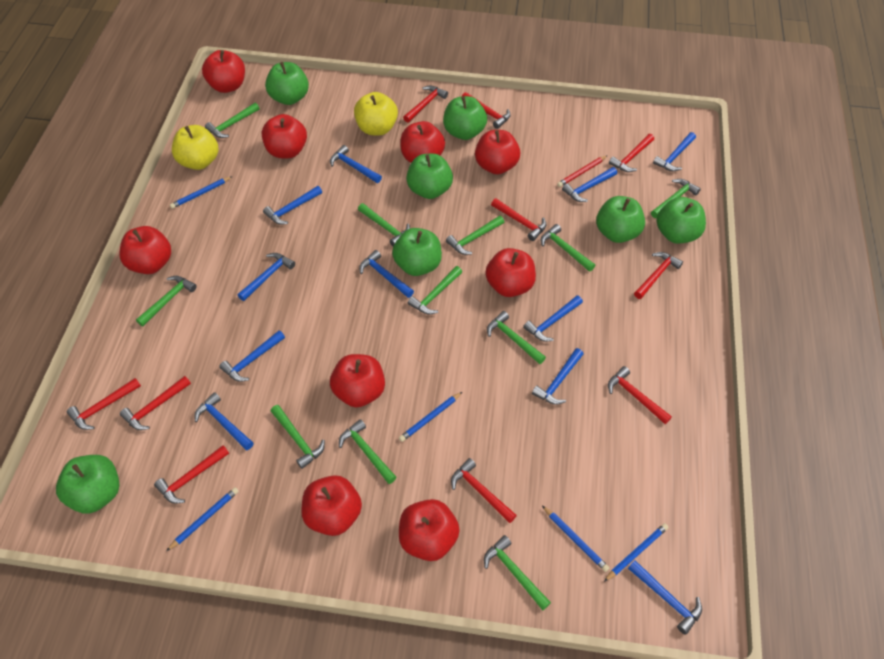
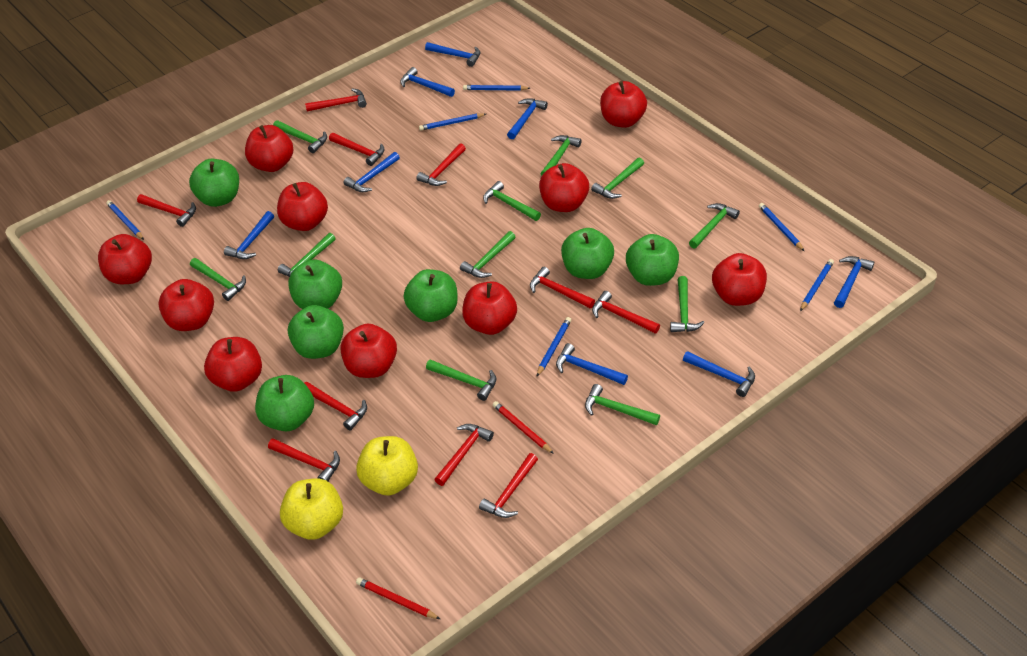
blue hammer: [194,392,254,450] [219,330,285,382] [238,253,295,301] [263,186,322,225] [330,145,382,183] [359,250,414,298] [523,295,583,342] [532,348,584,405] [562,167,617,202] [628,560,702,635] [653,132,696,171] = 11 -> [224,211,274,259] [344,152,400,192] [400,67,455,97] [425,42,480,67] [507,98,548,139] [556,343,628,385] [683,351,755,397] [834,256,874,308] = 8
blue pencil: [166,487,239,551] [170,176,233,209] [399,392,462,442] [542,506,609,572] [604,523,668,582] = 5 -> [106,200,144,240] [419,113,486,131] [463,85,530,91] [537,317,571,376] [759,203,804,251] [800,259,834,311] = 6
red apple: [119,226,171,274] [202,50,245,93] [262,114,307,158] [301,475,362,536] [330,354,385,407] [399,499,460,561] [400,121,445,163] [475,130,520,175] [485,248,536,297] = 9 -> [98,234,152,284] [158,279,214,331] [204,337,262,392] [245,125,293,172] [277,182,328,231] [340,324,397,378] [462,281,517,335] [539,163,589,212] [600,81,647,128] [712,253,767,306] = 10
red pencil: [557,155,608,187] = 1 -> [356,577,440,619] [493,401,554,454] = 2

